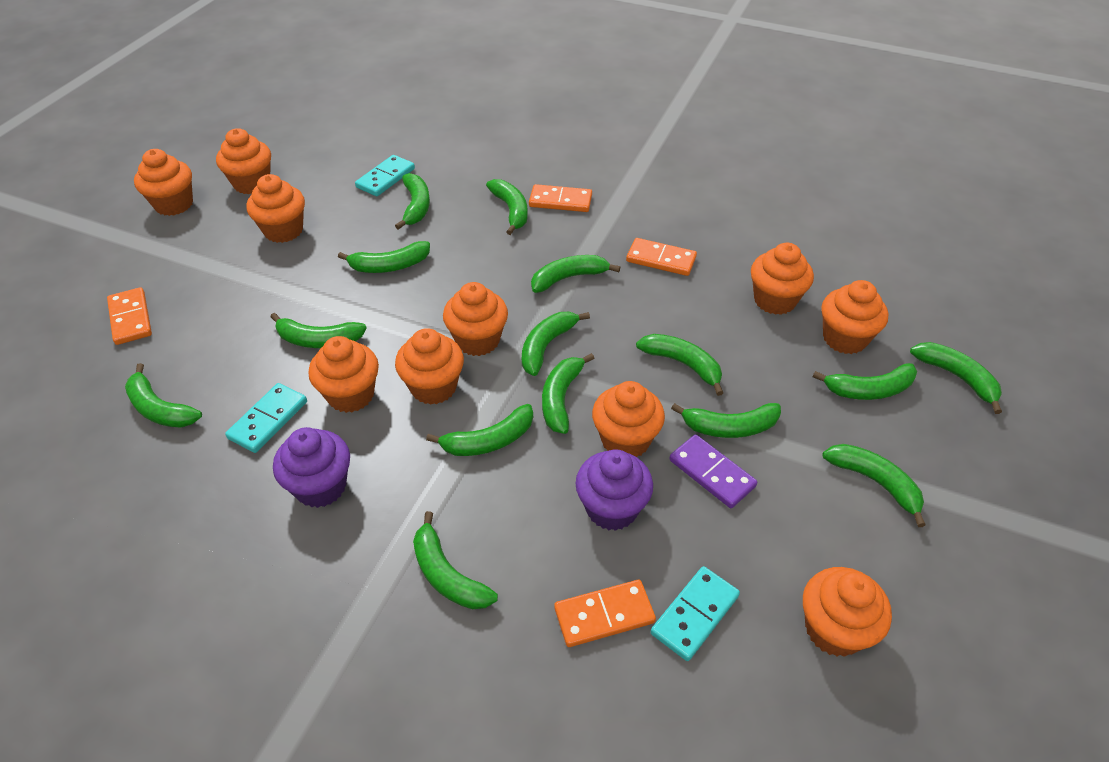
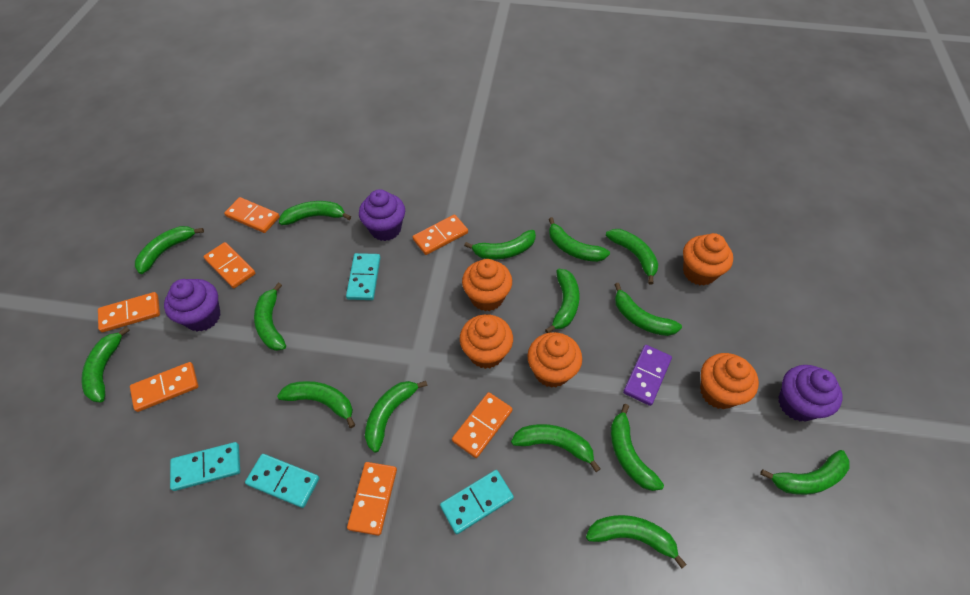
orange cupcake: [134,149,193,216] [216,128,271,194] [247,174,305,243] [308,336,379,413] [395,328,464,405] [443,282,508,356] [592,381,665,457] [751,243,814,315] [803,567,892,657] [821,280,888,354] = 10 -> [460,314,513,369] [462,259,512,311] [527,332,582,388] [683,233,733,285] [700,353,759,409] = 5
orange domino: [107,287,152,345] [529,184,592,212] [554,580,656,647] [626,238,697,276] = 4 -> [98,292,160,332] [130,362,198,412] [203,242,256,288] [224,197,280,233] [347,462,397,536] [413,215,468,255] [452,392,513,458] = 7
purple cupcake: [273,427,350,508] [575,449,653,531] = 2 -> [164,279,221,331] [359,189,405,241] [778,365,843,422] = 3
turquoise domino: [225,383,307,453] [355,155,415,196] [651,566,740,661] = 3 -> [170,442,240,491] [245,454,319,508] [346,253,381,300] [440,470,514,534] = 4

